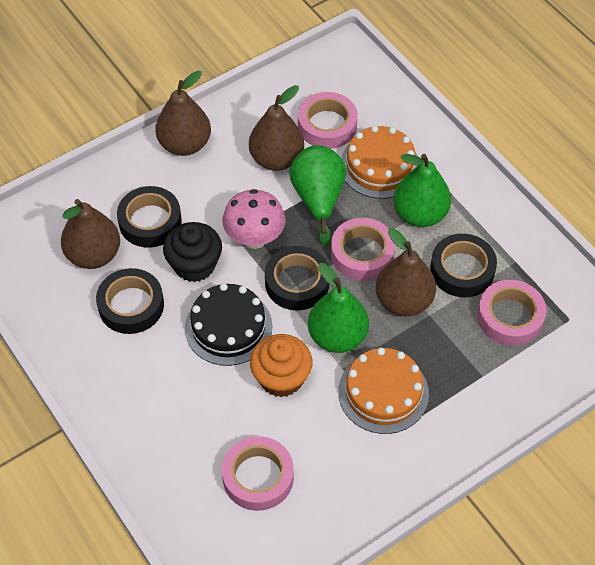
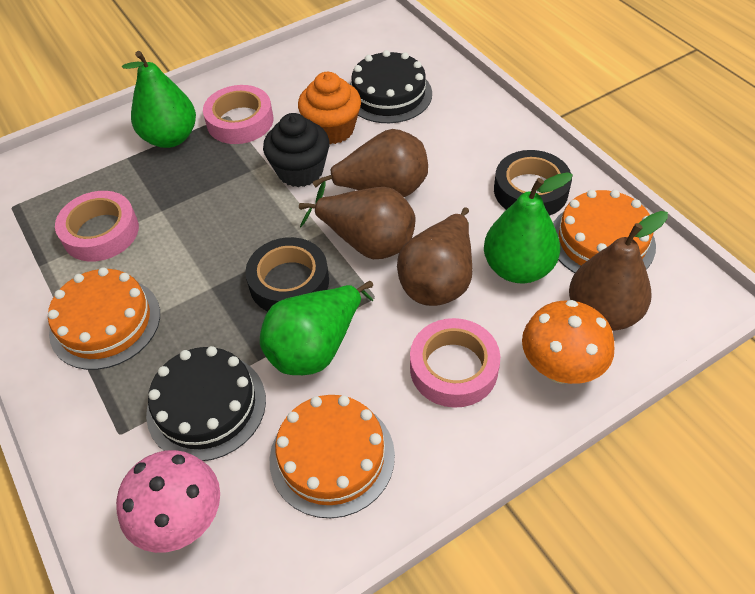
black cake: [185,283,272,366] = 1 -> [146,346,266,461] [350,50,432,123] = 2
black tape: [96,268,164,334] [117,186,182,248] [265,246,329,310] [430,234,497,297] = 4 -> [245,237,329,311] [494,150,572,216] = 2
orange cake: [338,348,429,434] [341,125,418,199] = 2 -> [48,267,160,370] [270,395,395,518] [553,190,656,273] = 3
orange mushroom: none = 0 -> [522,300,614,384] = 1
pink tape: [222,436,294,511] [298,92,358,149] [331,218,396,281] [477,280,546,346] = 4 -> [55,191,139,262] [203,85,273,144] [410,318,500,408] = 3

